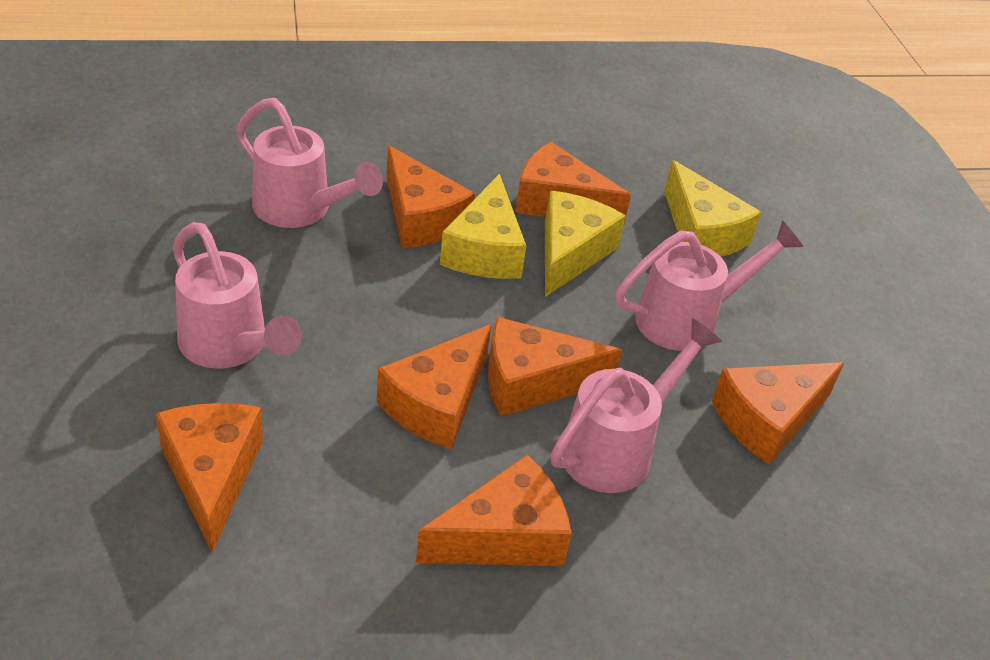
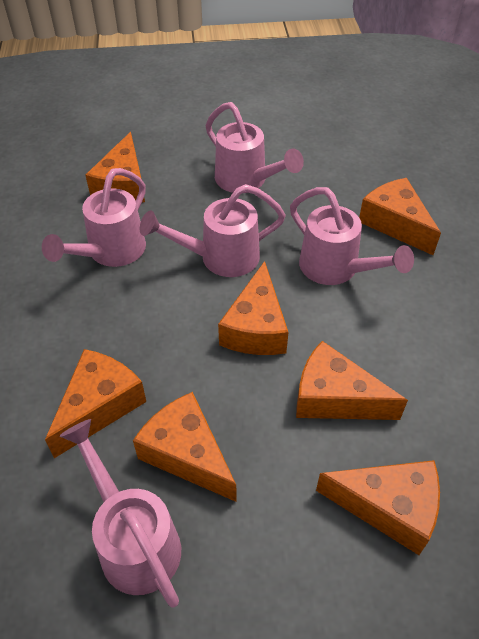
pink watering can: [173,222,302,369] [236,98,383,228] [551,318,722,493] [615,220,803,351] = 4 -> [42,168,146,267] [60,419,181,608] [140,184,286,277] [205,102,304,193] [290,187,414,285] = 5
yellow cheese: [440,174,526,279] [545,191,626,297] [664,160,761,257] = 3 -> none = 0

